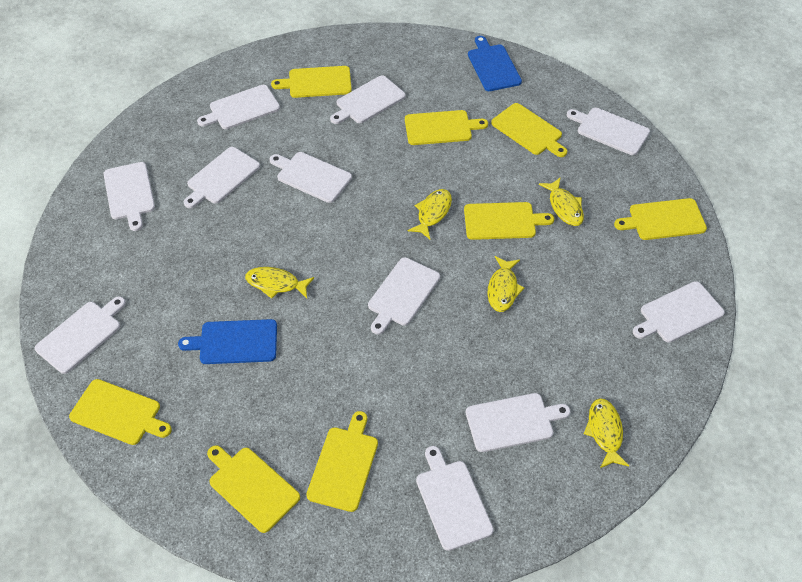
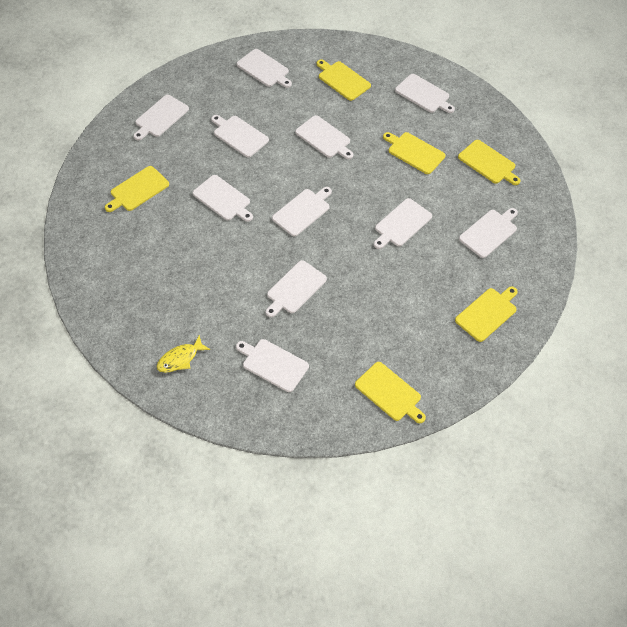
blue cutting board: [178,319,277,364] [468,36,522,91] = 2 -> none = 0
yellow cutting board: [69,379,172,445] [207,445,300,533] [271,66,352,98] [306,411,378,512] [405,110,488,145] [464,202,554,240] [491,103,567,157] [614,198,707,240] = 8 -> [105,166,169,212] [317,59,371,101] [355,362,426,423] [383,132,446,174] [455,286,518,342] [458,140,520,185] = 6
yellow fish: [245,267,314,299] [408,189,452,239] [487,256,524,312] [539,177,584,226] [584,398,629,468] = 5 -> [157,335,210,373] = 1

